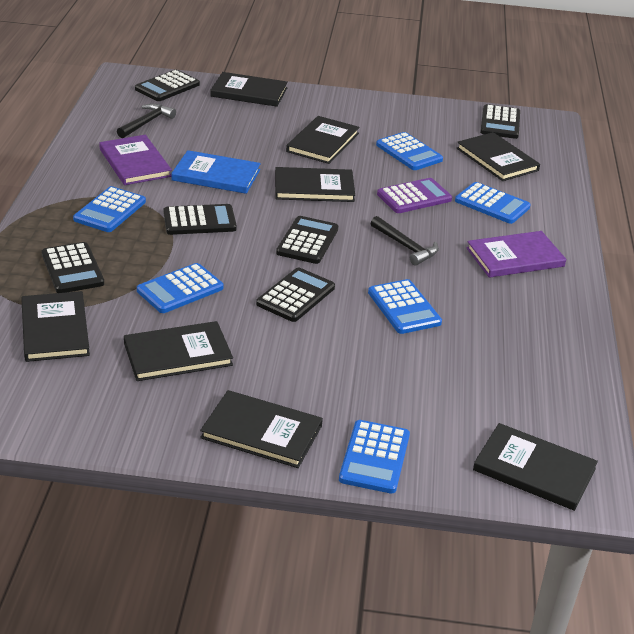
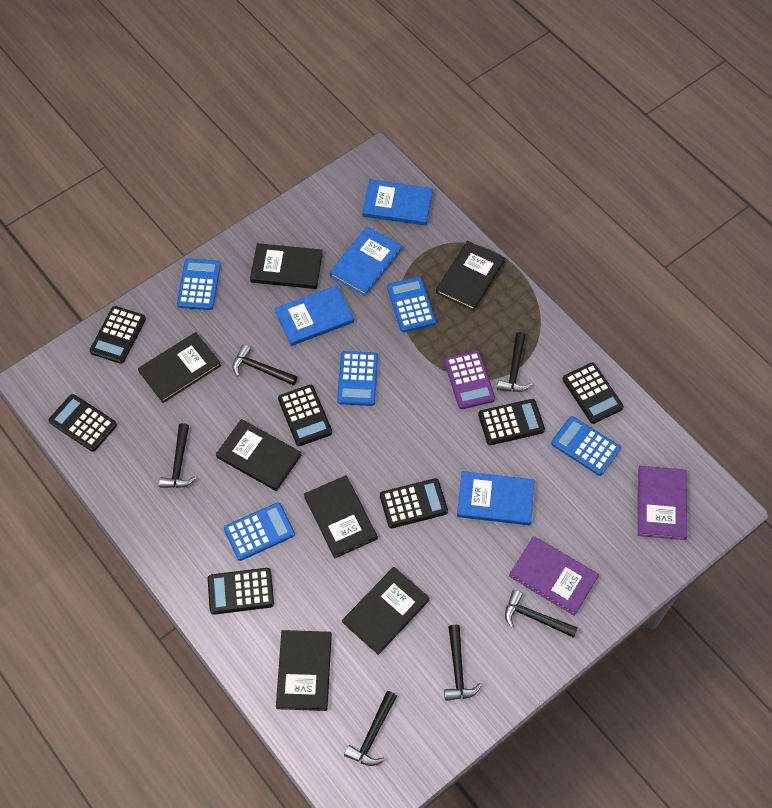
black book: [21,291,90,362] [124,321,233,381] [200,390,323,468] [211,72,288,107] [275,167,355,202] [286,116,359,164] [457,132,540,181] [473,423,598,511] = 8 -> [138,332,221,403] [216,419,302,491] [250,243,323,289] [276,630,332,711] [304,475,378,559] [342,567,430,655] [436,241,505,311] = 7
black calculator: [42,242,104,293] [135,70,200,101] [163,204,237,235] [256,267,335,322] [276,216,338,264] [480,104,520,139] = 6 -> [48,394,117,452] [90,306,146,364] [208,568,274,615] [278,384,332,446] [380,478,448,528] [478,399,545,445] [562,363,624,424] = 7
black hammer: [117,104,176,138] [371,216,439,266] = 2 -> [159,423,196,488] [232,344,297,386] [344,691,397,766] [444,625,482,701] [497,332,532,392] [505,590,578,638] = 6
blue book: [171,150,261,194] = 1 -> [274,285,354,346] [330,226,402,296] [362,179,433,225] [457,471,535,525] = 4
blue calculator: [73,186,146,232] [137,263,224,313] [339,420,410,493] [368,279,442,334] [376,132,443,170] [455,182,531,224] = 6 -> [177,258,221,310] [224,502,295,561] [337,351,378,406] [387,277,436,332] [551,416,621,476] = 5

